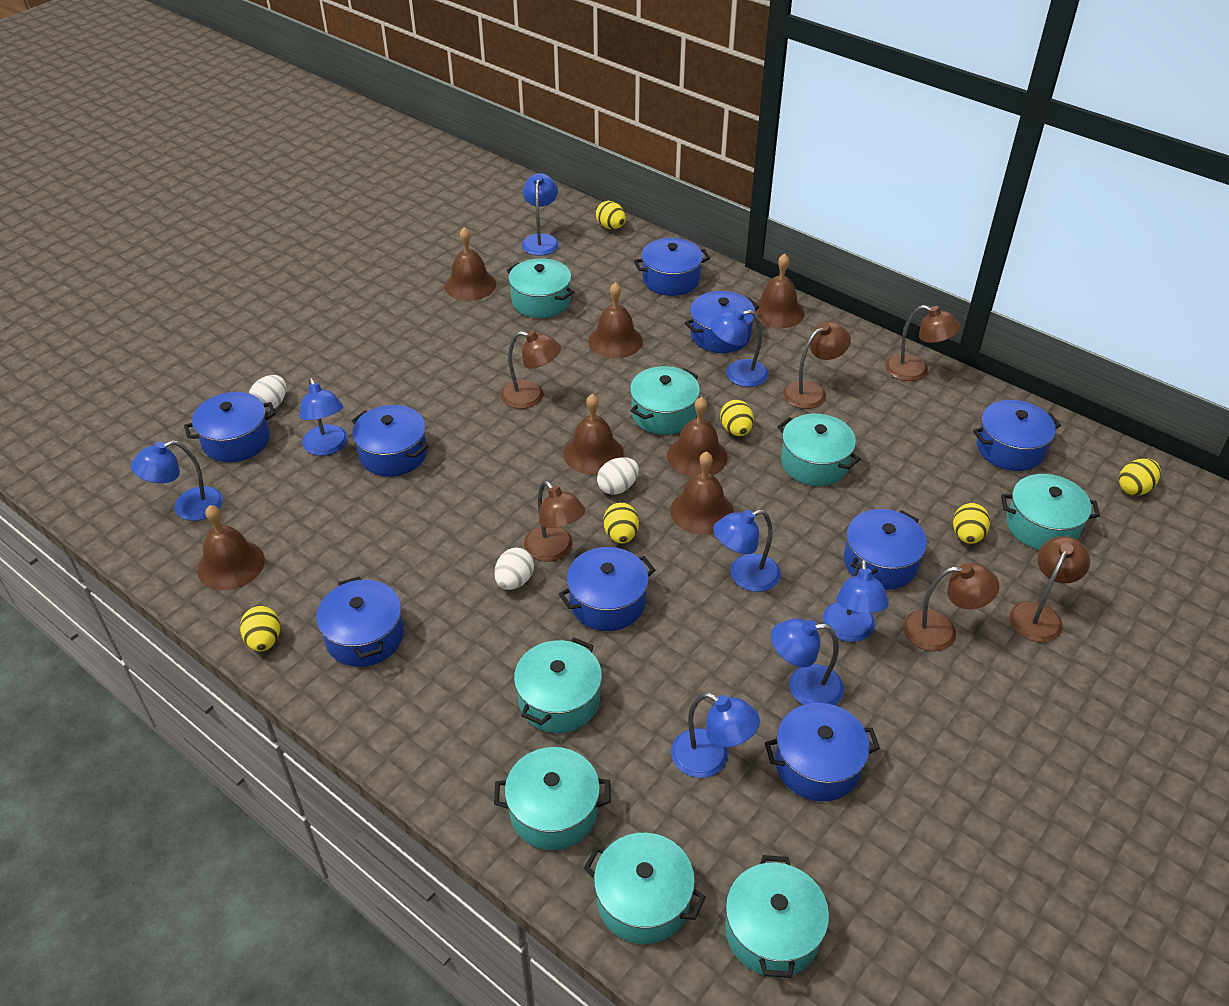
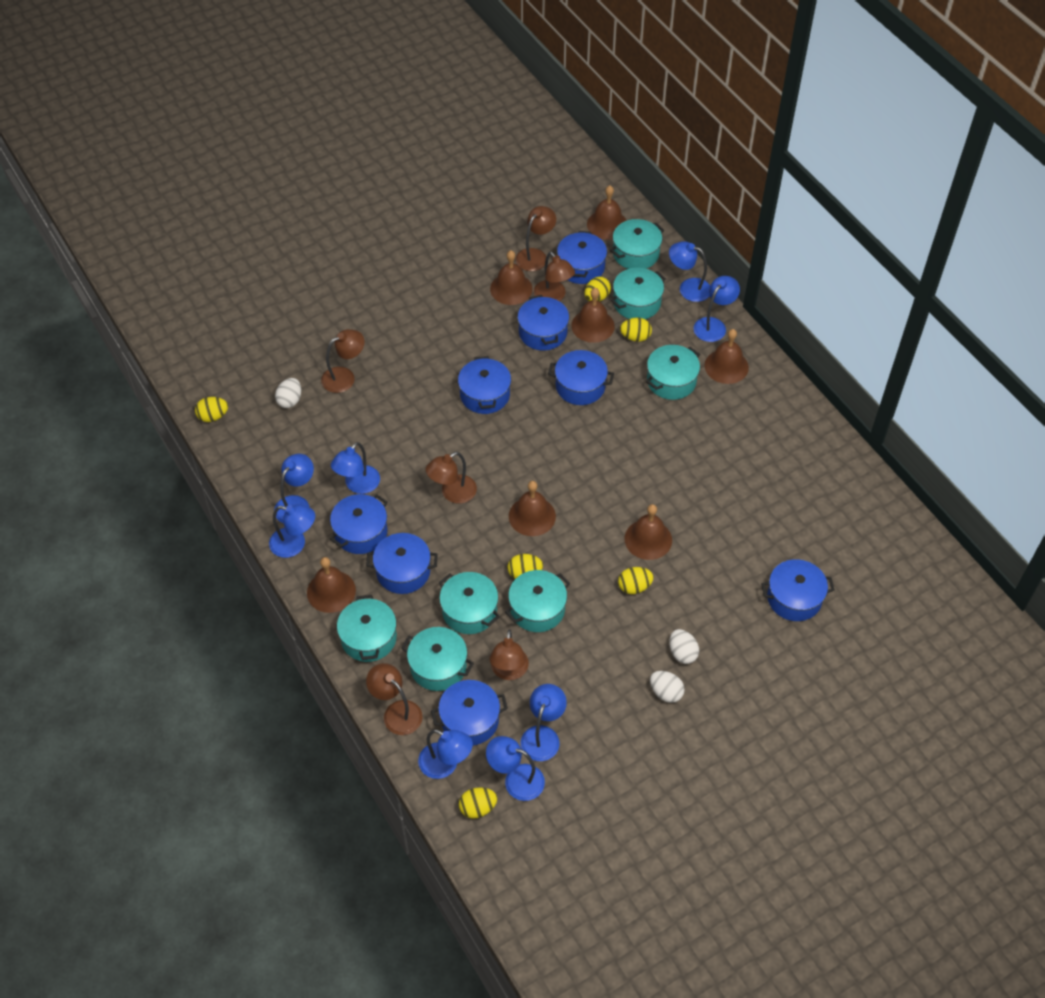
blue pot: [184,392,276,463] [316,577,404,667] [352,405,428,477] [559,547,655,631] [634,238,710,296] [685,291,759,353] [765,703,880,802] [844,509,927,590] [973,400,1061,471] = 9 -> [330,494,388,554] [366,533,438,594] [431,680,508,745] [458,356,511,414] [517,295,569,351] [548,350,614,405] [557,231,607,284] [761,559,835,621] = 8
turquoise pot: [494,747,611,850] [507,258,574,318] [514,638,602,733] [584,833,706,944] [630,366,700,435] [725,855,829,978] [777,414,861,486] [1001,474,1100,550] = 8 -> [337,595,397,662] [401,627,474,691] [439,572,500,634] [505,570,570,632] [610,219,664,269] [610,268,666,319] [646,345,700,400] = 7

